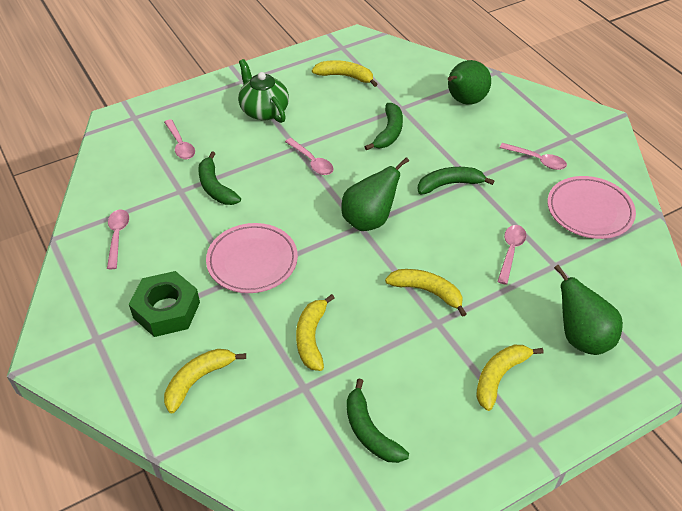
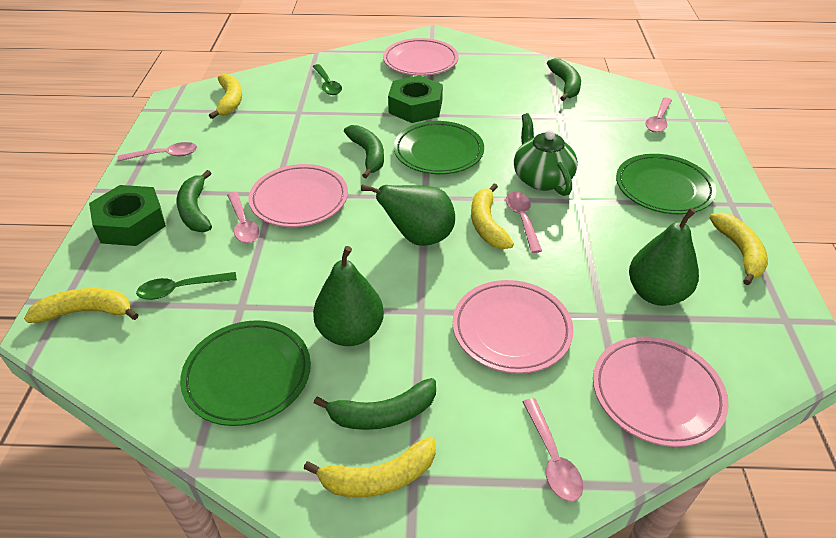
green nut: [129,271,200,337] = 1 -> [89,185,166,246] [388,75,443,123] = 2
green plate: none = 0 -> [180,320,311,426] [394,121,484,174] [616,154,716,214] = 3
green spoon: none = 0 -> [136,272,237,300] [313,64,342,95] = 2
pink plate: [206,223,298,293] [548,176,636,239] = 2 -> [248,164,348,227] [383,38,459,76] [453,280,574,374] [593,336,729,447] = 4

